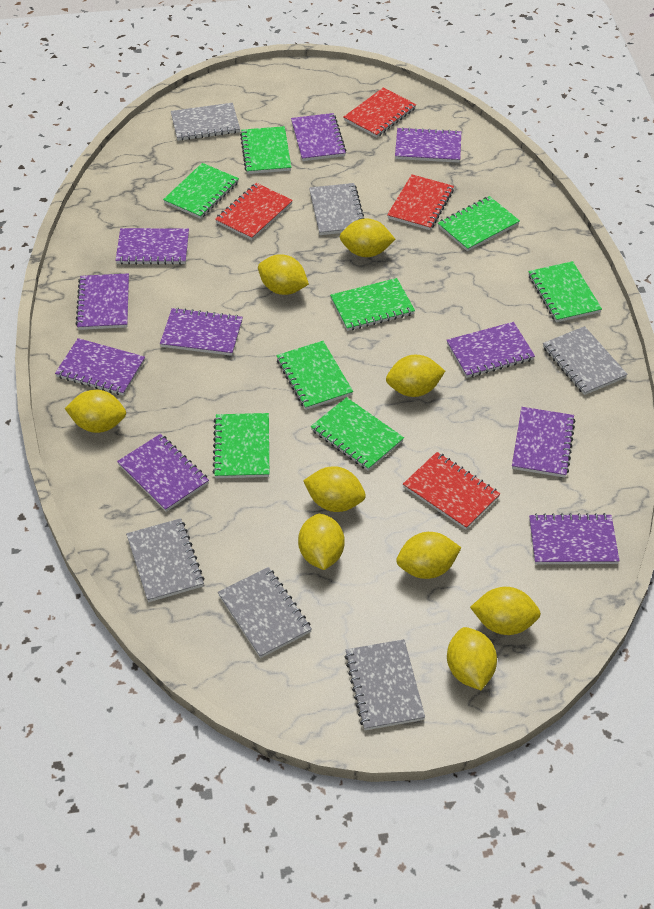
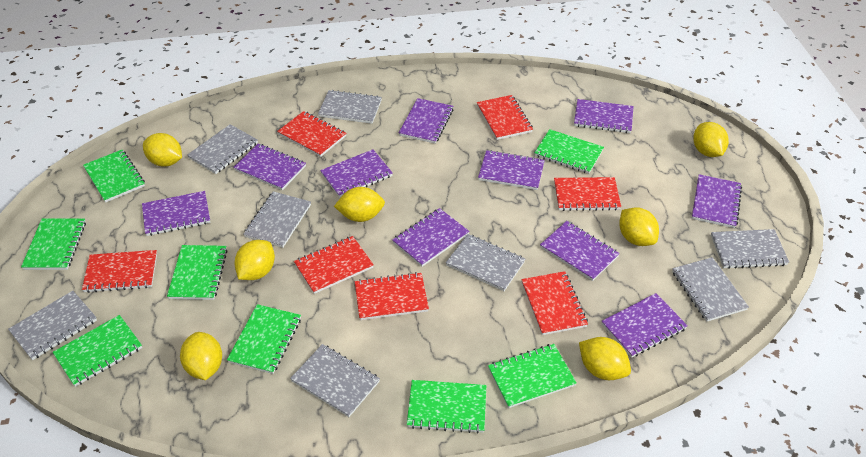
grey notebook: [126,518,204,602] [171,103,240,141] [218,567,312,658] [309,183,365,235] [344,639,425,730] [543,326,628,395] = 6 -> [8,291,97,360] [187,124,258,174] [243,191,311,248] [290,344,380,417] [318,90,382,124] [446,234,525,291] [672,257,749,322] [711,229,789,269] = 8
red notebook: [215,183,293,240] [344,88,416,138] [387,174,454,230] [403,452,500,530] = 4 -> [82,250,157,293] [277,111,346,157] [294,236,374,294] [355,272,429,320] [477,95,533,140] [521,271,588,335] [554,177,621,211] = 7
yellow lemon: [65,390,126,433] [258,254,309,295] [298,514,345,570] [303,466,366,512] [340,218,395,257] [386,355,445,397] [396,532,461,579] [447,627,497,690] [470,587,541,635] = 9 -> [143,133,182,166] [180,332,222,380] [234,240,275,280] [334,187,385,222] [579,337,631,380] [619,207,659,246] [693,122,729,157] = 7

